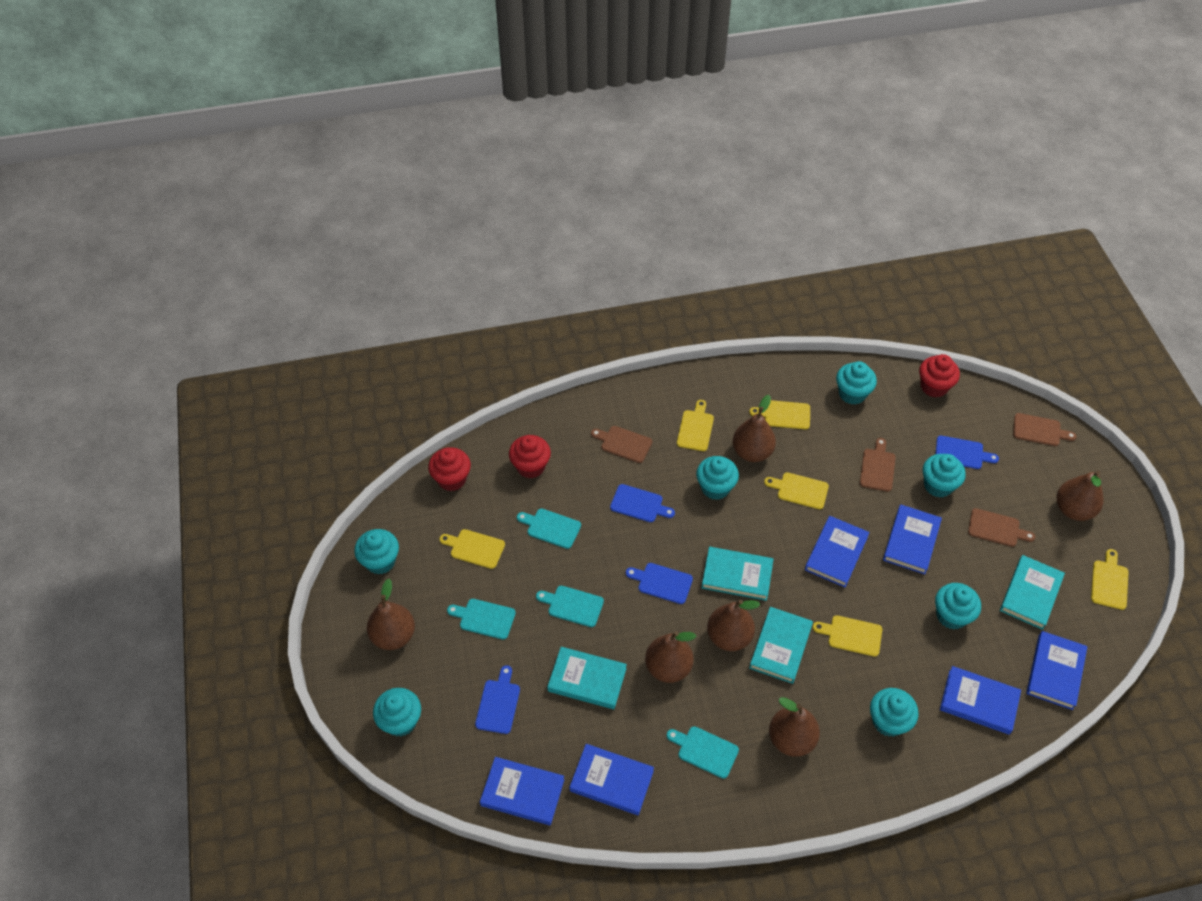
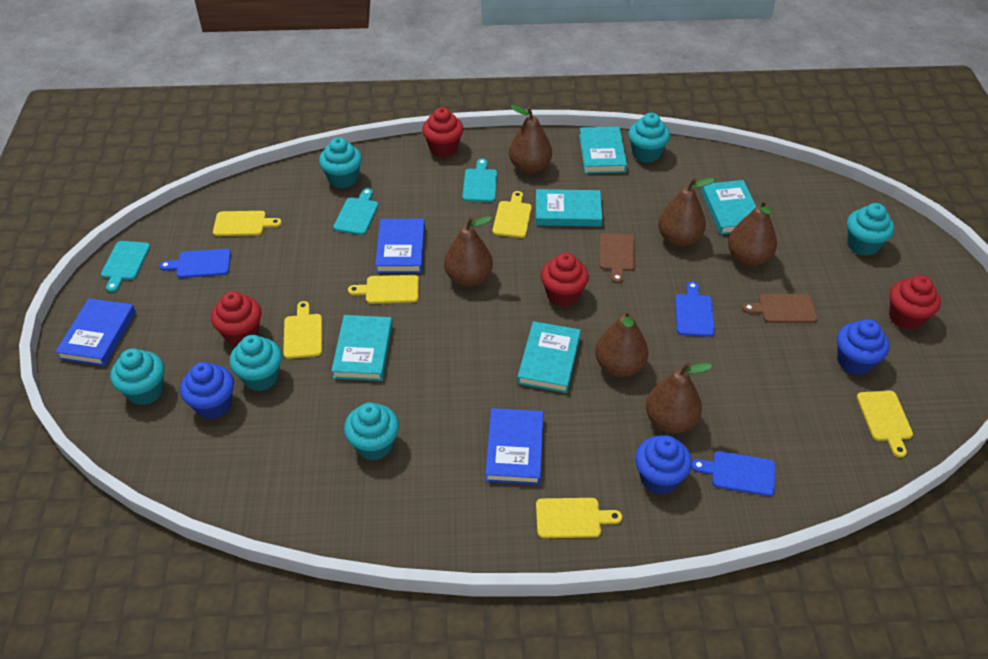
blue book: [480,757,565,825] [569,744,654,815] [805,516,870,587] [883,505,942,574] [940,666,1021,735] [1026,631,1088,710] = 6 -> [55,298,136,366] [375,219,425,273] [485,408,544,485] = 3
blue cupcake: none = 0 -> [180,362,234,419] [635,435,692,494] [837,319,889,375] = 3
blue cutting board: [475,665,520,734] [610,484,675,522] [626,563,693,604] [936,436,999,469] = 4 -> [159,249,231,278] [675,281,715,337] [691,451,775,496] = 3
brown cutting board: [591,426,652,463] [860,438,896,492] [968,508,1035,547] [1013,413,1077,446] = 4 -> [599,233,635,284] [742,294,818,323] = 2
red cupcake: [428,447,471,491] [509,435,551,478] [919,354,960,398] = 3 -> [211,291,261,346] [422,107,464,157] [541,253,589,307] [889,275,941,330] = 4
turquoise book: [547,647,627,709] [702,547,774,601] [749,607,813,684] [1000,555,1065,630] = 4 -> [331,315,392,381] [517,321,581,393] [536,189,602,227] [579,127,627,174] [701,180,756,235] = 5
turquoise cupcake: [354,529,399,575] [373,688,421,736] [696,456,739,500] [836,361,877,405] [870,688,919,737] [923,454,966,498] [935,583,981,630] = 7 -> [110,348,164,405] [229,335,282,391] [319,137,362,188] [344,402,399,461] [628,113,670,163] [847,203,894,256] = 6
turquoise cutting board: [447,599,516,640] [517,509,581,549] [536,586,604,627] [666,726,739,779] = 4 -> [101,241,150,292] [333,188,378,235] [462,158,497,202] = 3

